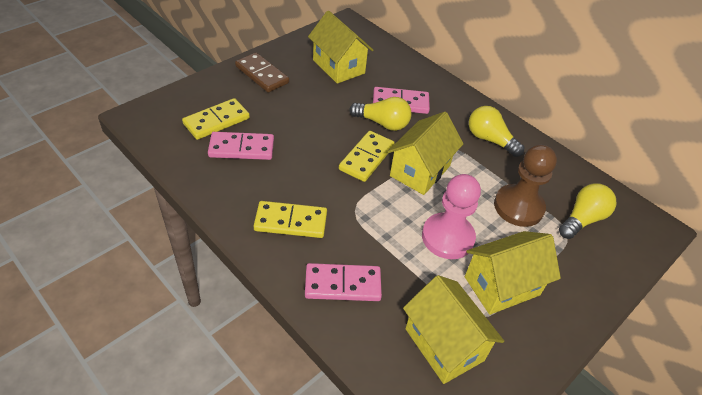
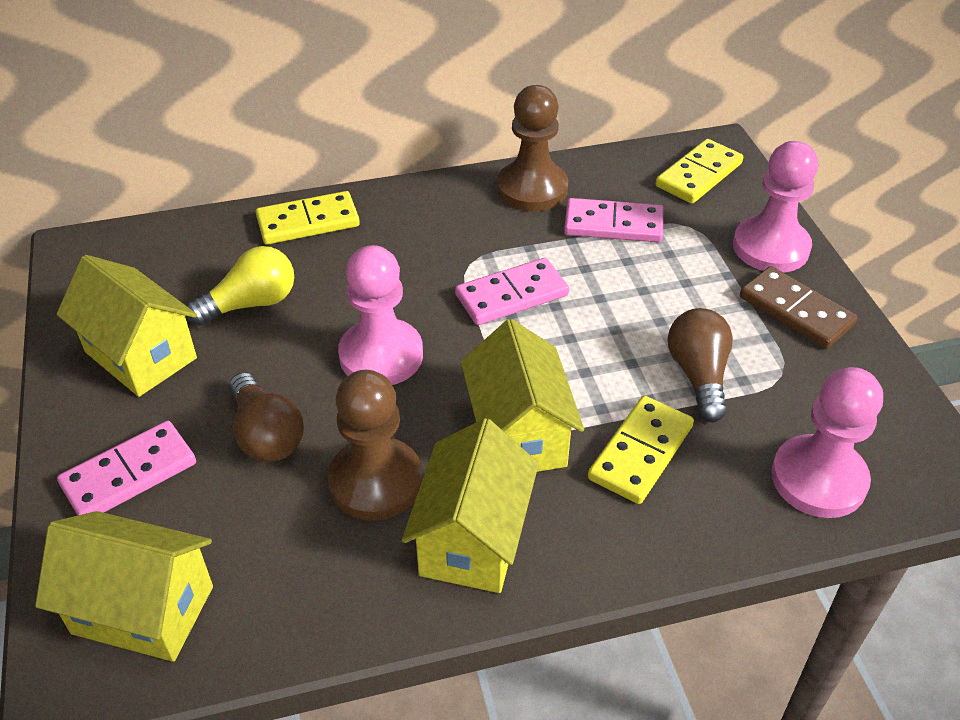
brown light bulb: none = 0 -> [229,372,304,462] [668,308,733,422] = 2
brown pawn: [494,144,557,227] = 1 -> [328,370,423,521] [497,85,568,211] = 2
pink pawn: [422,174,481,259] = 1 -> [338,245,423,385] [733,141,818,273] [771,367,883,518] = 3
yellow light bulb: [349,97,412,131] [469,106,524,157] [559,183,616,239] = 3 -> [186,246,294,325] = 1

